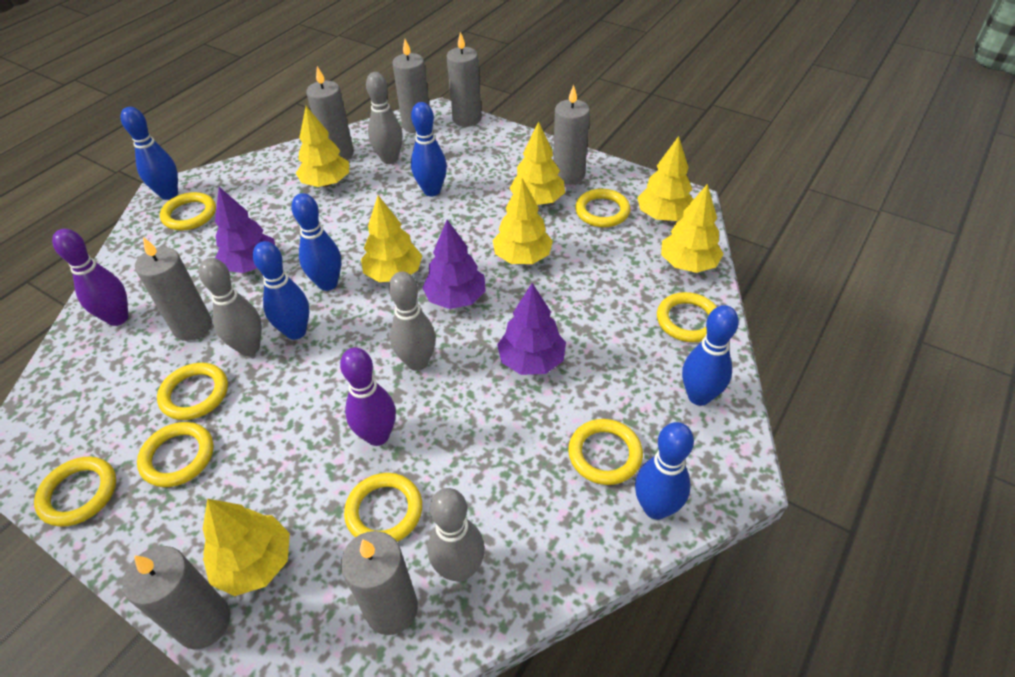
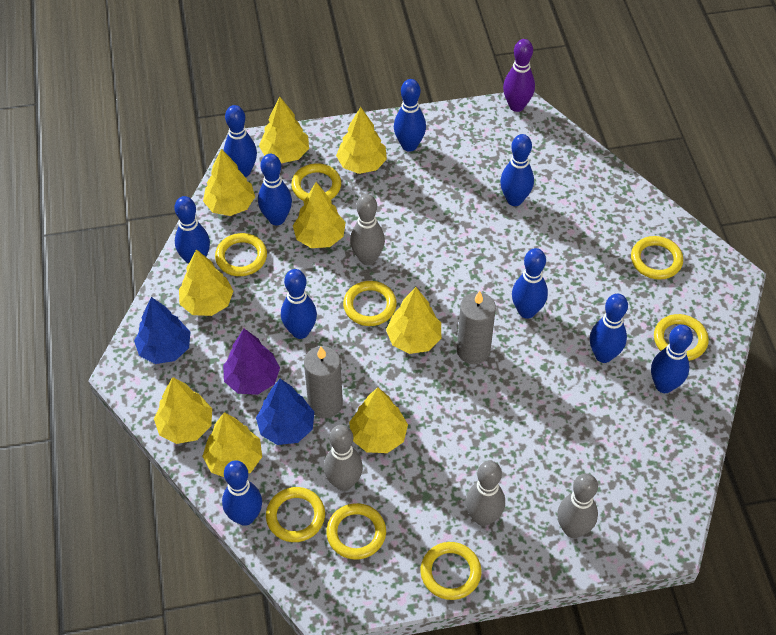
blue bowling pin: [121,107,178,200] [253,241,309,340] [291,193,341,291] [411,102,447,196] [635,422,694,520] [682,305,739,406] = 6 -> [174,196,210,264] [222,460,262,526] [224,105,257,177] [258,154,292,225] [281,269,317,339] [394,79,426,152] [500,134,534,206] [512,248,548,319] [590,294,628,363] [651,325,693,393] = 10
blue tree: none = 0 -> [134,297,190,364] [256,379,314,445] = 2
grey candle: [123,546,230,649] [135,237,212,341] [306,66,354,160] [341,531,418,635] [392,39,429,133] [447,32,481,127] [553,85,590,184] = 7 -> [304,346,343,418] [457,291,496,364] = 2
purple bowling pin: [52,229,128,326] [340,347,396,446] = 2 -> [503,39,535,112] = 1
purple tree: [215,187,275,273] [422,220,486,309] [497,283,566,375] = 3 -> [223,329,280,395] = 1
yellow tree: [203,499,290,596] [296,106,349,187] [361,195,422,282] [493,178,553,264] [510,122,565,205] [637,136,694,221] [661,184,724,273] = 7 -> [154,377,212,444] [179,249,233,316] [202,412,262,477] [203,149,255,216] [259,97,309,163] [293,182,346,248] [336,107,387,174] [349,387,408,453] [386,287,441,354] = 9

